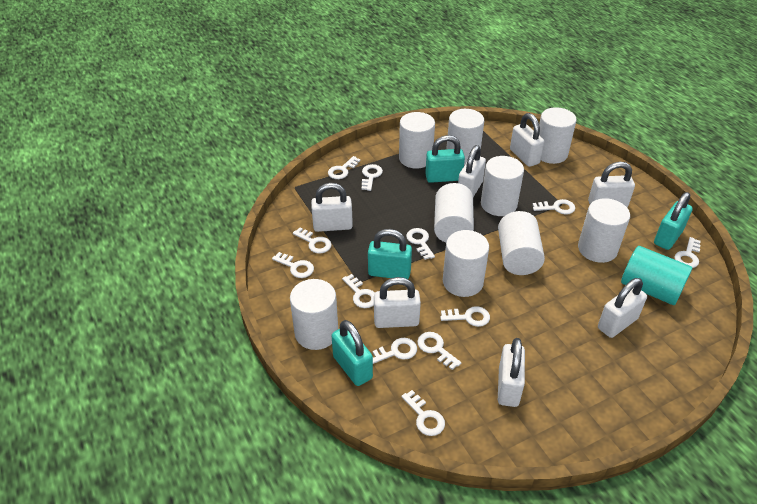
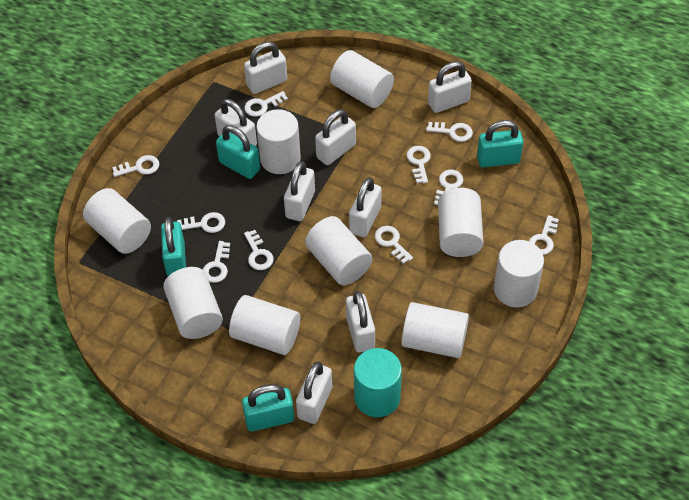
white key: [272,252,314,278] [293,228,332,254] [328,156,361,179] [342,274,375,308] [362,164,383,191] [373,338,417,364] [401,390,445,436] [406,228,435,260] [417,332,461,370] [440,306,490,327] [532,199,575,215] [674,237,701,268] = 12 -> [112,155,159,177] [177,212,225,233] [203,241,230,283] [244,91,288,117] [244,230,274,270] [375,226,413,264] [407,146,431,183] [426,122,473,142] [434,169,463,205] [529,215,559,255] = 10
white padlock: [311,183,353,232] [374,277,421,328] [458,145,486,197] [498,338,525,407] [510,113,544,167] [588,162,635,207] [598,278,647,338] = 7 -> [215,99,257,146] [244,42,287,94] [284,161,315,221] [296,361,332,424] [315,109,356,165] [346,291,375,352] [349,177,382,237] [428,61,472,113] = 8

